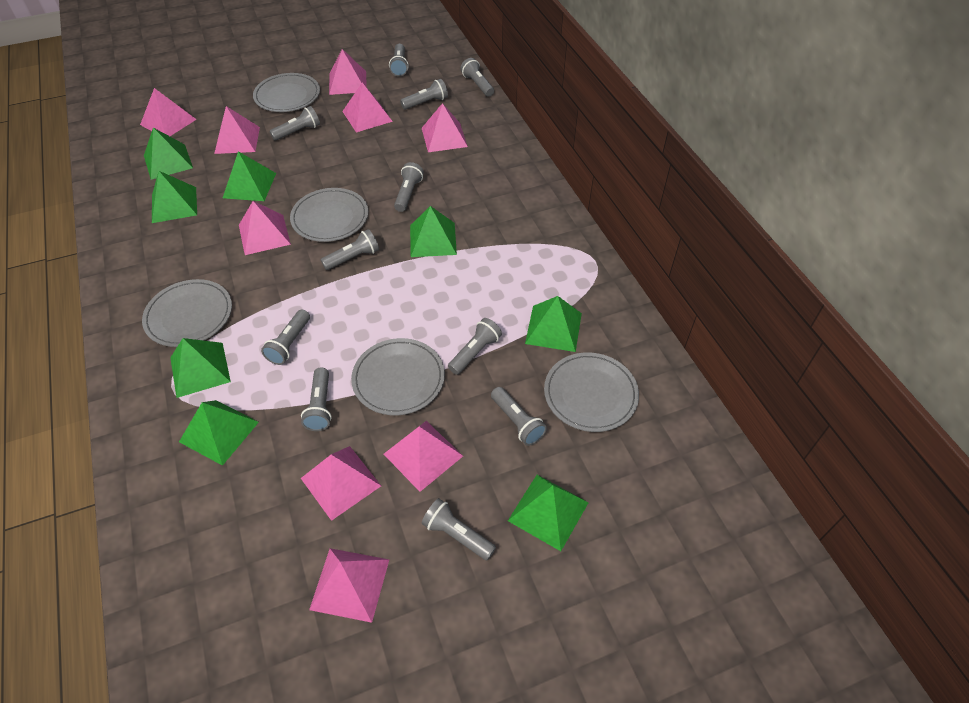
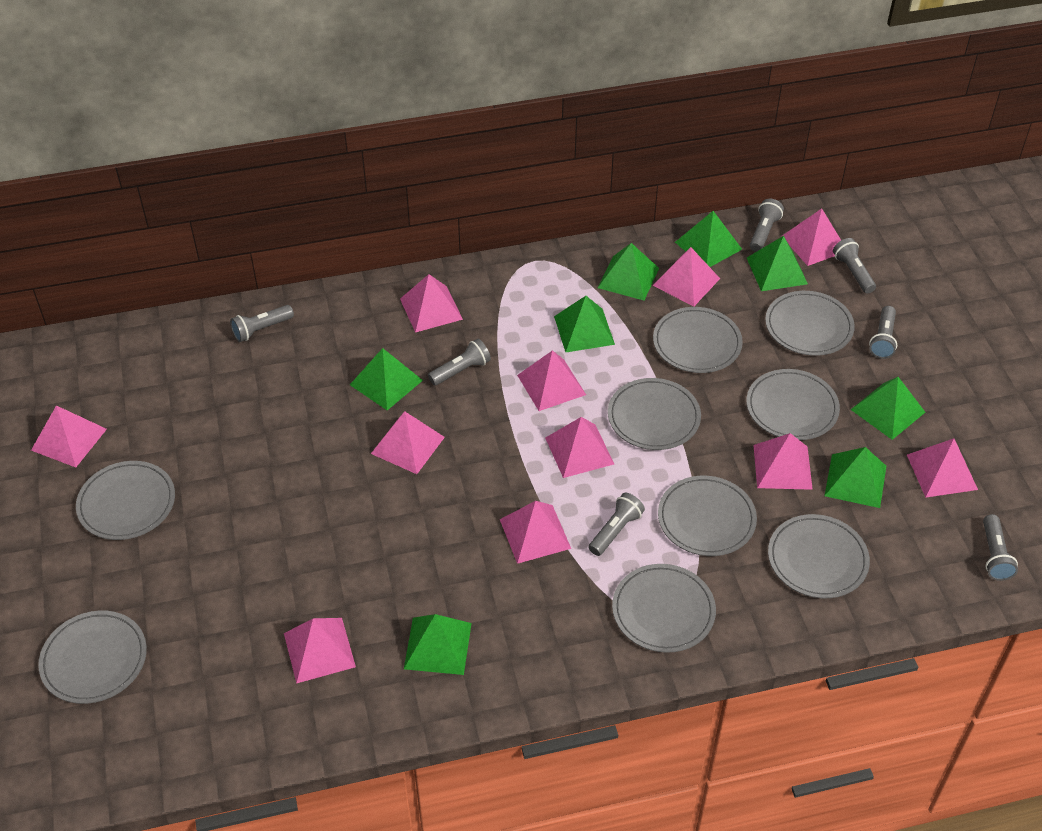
grey flashlight: [261,309,310,365] [269,106,320,141] [301,367,332,431] [321,229,379,270] [389,44,409,77] [394,162,424,212] [400,79,448,110] [422,498,496,561] [448,318,502,375] [460,58,494,97] [491,387,547,446] = 11 -> [230,305,294,342] [428,339,491,386] [588,493,645,556] [750,199,784,252] [833,238,876,293] [869,306,897,359] [983,514,1018,581] = 7
grey plate: [142,279,232,347] [253,73,320,112] [290,188,368,242] [351,338,445,415] [544,352,639,432] = 5 -> [38,611,147,704] [76,461,175,540] [608,378,701,450] [612,564,716,653] [653,307,743,373] [658,476,757,556] [746,369,840,440] [765,291,855,356] [768,514,870,598] = 9
pink pyramid: [140,88,197,136] [214,106,260,154] [239,201,291,255] [301,446,381,521] [309,548,389,623] [329,49,367,95] [342,83,393,132] [384,421,463,492] [422,103,468,152] = 9 -> [31,405,107,467] [284,618,356,684] [371,411,445,474] [400,274,463,333] [500,501,571,564] [517,350,586,411] [545,417,614,478] [653,247,720,306] [753,433,813,490] [781,209,841,266] [907,438,978,498] = 11

